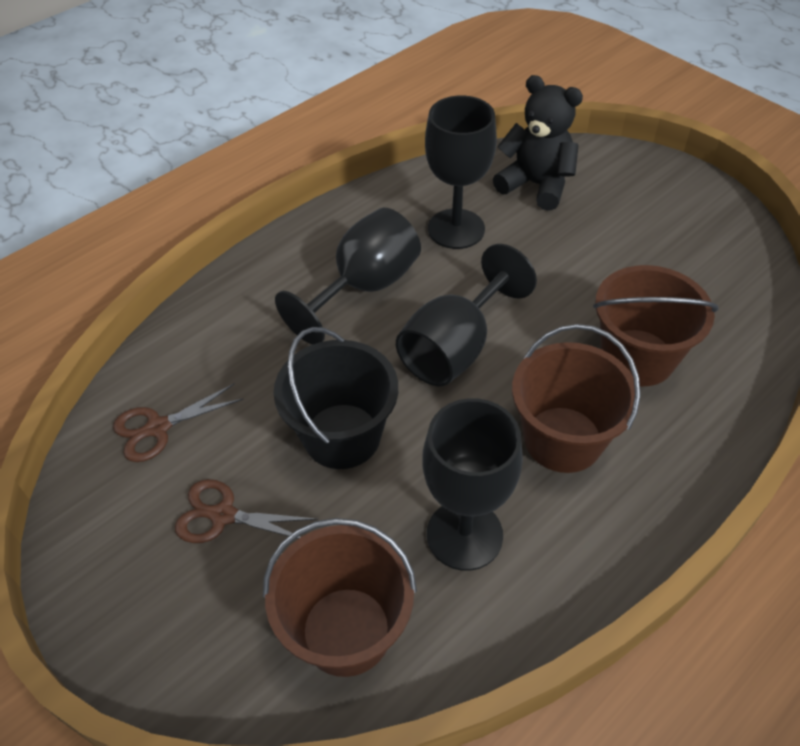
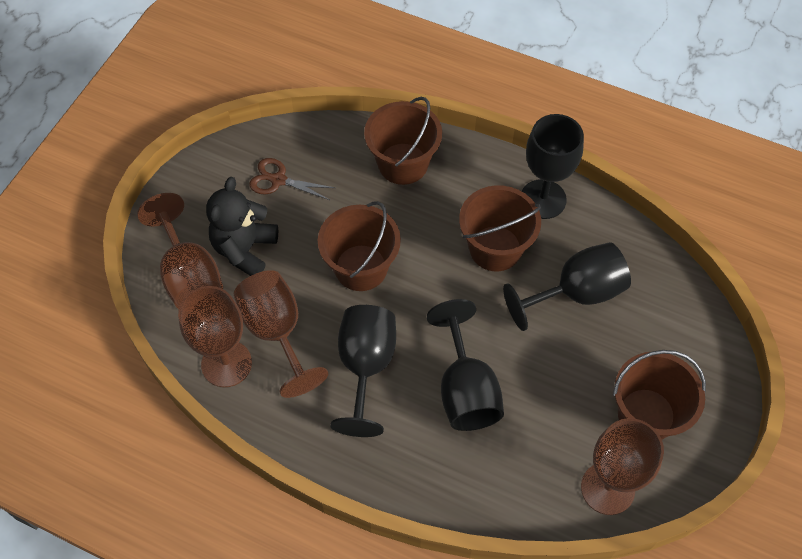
black bucket: [273,327,398,469] = 1 -> none = 0
brown bucket: [263,518,417,677] [512,324,640,473] [593,265,719,386] = 3 -> [318,201,401,291] [364,97,442,185] [459,185,541,271] [613,350,706,439] = 4
brown goblet: none = 0 -> [137,193,223,309] [178,286,252,387] [234,270,328,398] [581,418,664,515] = 4
brown scissors: [113,383,243,462] [175,479,318,543] = 2 -> [249,158,335,200] = 1

